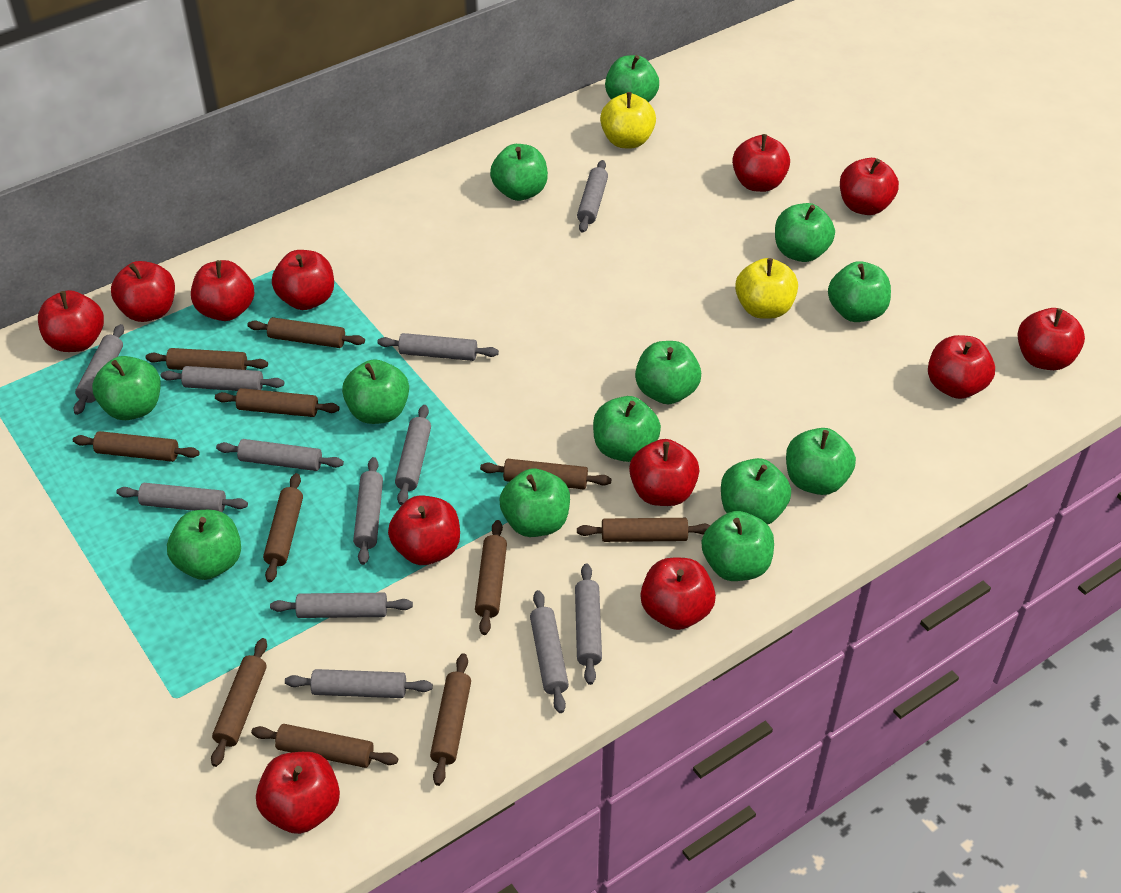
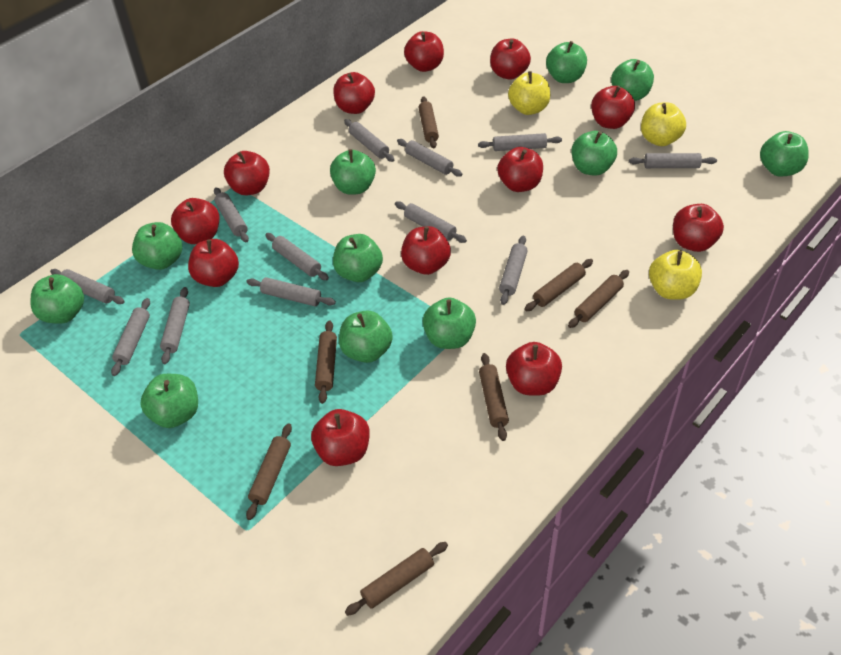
brown rolling pin: [73,431,200,462] [145,348,268,370] [211,638,267,767] [215,388,340,417] [247,317,365,348] [251,724,398,768] [263,473,303,582] [430,653,471,786] [475,520,507,635] [480,459,611,489] [577,518,710,542] = 11 -> [246,423,292,520] [315,321,337,404] [345,542,448,616] [419,96,439,148] [479,353,509,441] [525,259,593,311] [568,270,629,328] = 7
green apple: [92,356,161,420] [167,510,241,580] [342,359,409,424] [490,144,548,201] [500,469,570,537] [593,396,661,462] [605,55,659,102] [635,341,701,404] [702,511,774,581] [721,458,791,525] [775,203,835,262] [786,428,856,495] [828,261,891,322] = 13 -> [30,274,84,324] [132,222,182,270] [140,374,198,428] [330,149,376,195] [333,234,383,282] [339,311,393,363] [423,298,476,349] [546,41,587,83] [572,131,617,176] [611,59,654,101] [760,131,809,176] = 11
yellow apple: [600,92,656,148] [735,258,798,319] = 2 -> [508,71,550,115] [641,102,686,146] [649,250,702,300] = 3

